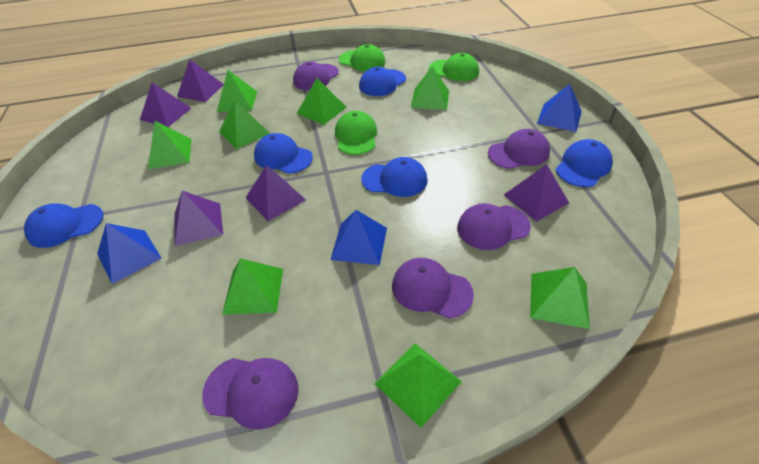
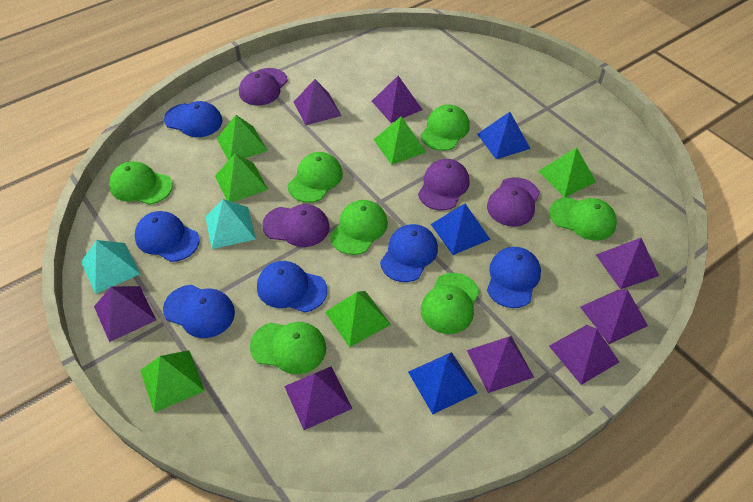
blue cap: [24,203,104,248] [254,133,313,174] [359,67,406,96] [362,157,428,197] [556,139,613,187] = 5 -> [134,211,200,262] [163,285,235,338] [164,101,222,137] [257,261,327,313] [380,224,438,282] [487,247,541,308] = 6
green cap: [335,111,377,155] [339,44,386,71] [429,53,479,81] = 3 -> [109,161,173,205] [250,322,326,374] [288,152,343,203] [330,200,388,255] [420,105,470,151] [421,273,479,334] [549,197,617,241] = 7
green pyramid: [148,121,192,169] [217,70,257,112] [219,100,270,149] [222,258,283,315] [296,78,347,125] [374,343,462,428] [411,67,449,110] [530,267,590,329] = 8 -> [140,350,205,413] [215,154,268,202] [216,115,268,161] [325,291,391,347] [374,116,426,165] [538,147,596,197] = 6
purple cap: [202,358,299,430] [293,62,339,90] [392,258,474,319] [457,203,531,250] [488,129,550,169] = 5 -> [239,68,288,106] [262,204,330,247] [418,159,470,210] [487,177,540,227] = 4
purple pyramid: [140,82,191,127] [174,191,223,246] [177,59,224,102] [246,165,306,221] [504,164,569,222] = 5 -> [94,286,156,342] [284,366,352,430] [294,79,341,126] [372,76,423,123] [467,336,534,393] [549,325,619,385] [580,290,648,344] [596,238,659,289] = 8
turquoise pyramid: none = 0 -> [81,240,140,294] [205,199,256,249] = 2

